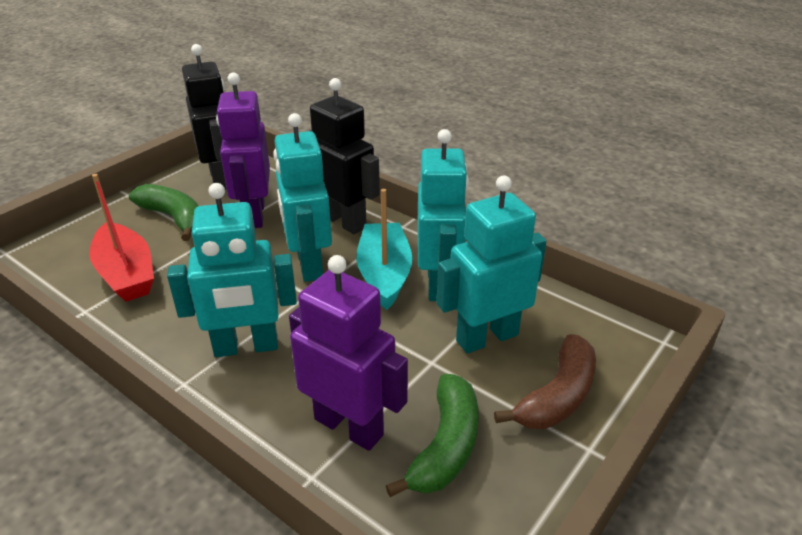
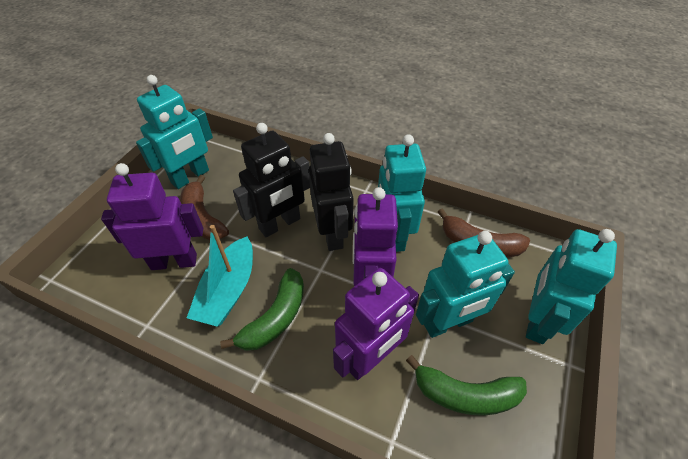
brown banana: [494,334,596,429] = 1 -> [180,175,229,240] [438,208,530,257] = 2
purple robot: [216,72,270,228] [289,255,408,451] = 2 -> [101,163,203,270] [333,268,419,380] [353,187,398,286] = 3
red boat: [89,174,154,302] = 1 -> none = 0

